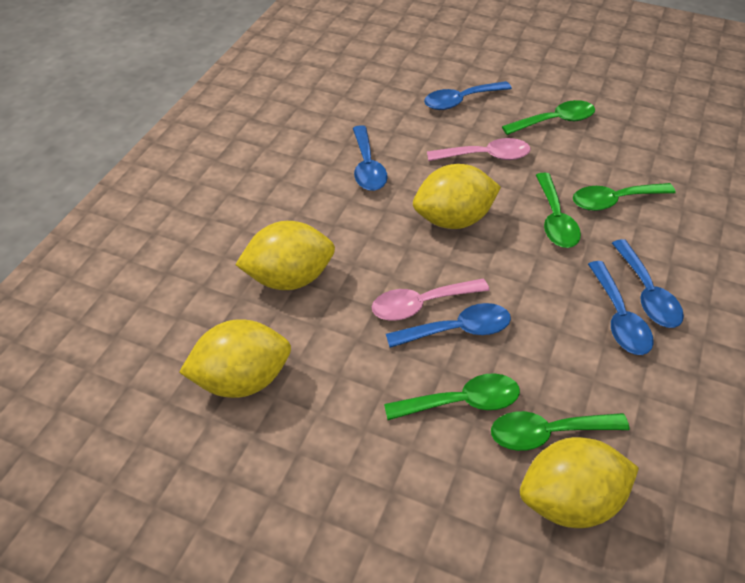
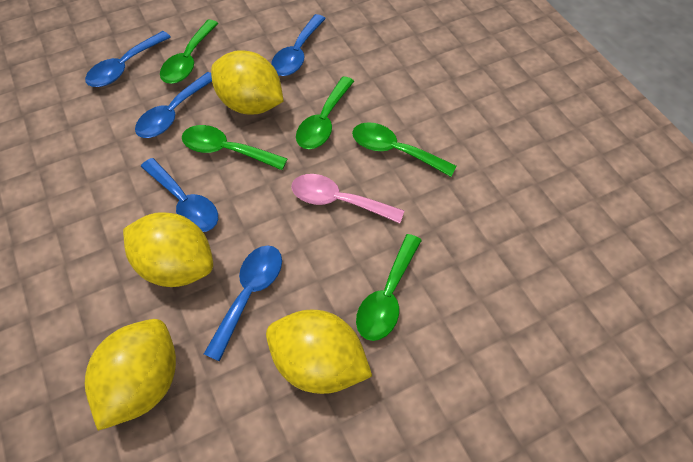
pink spoon: [372,278,489,321] [427,138,530,161] = 2 -> [291,174,404,223] = 1

